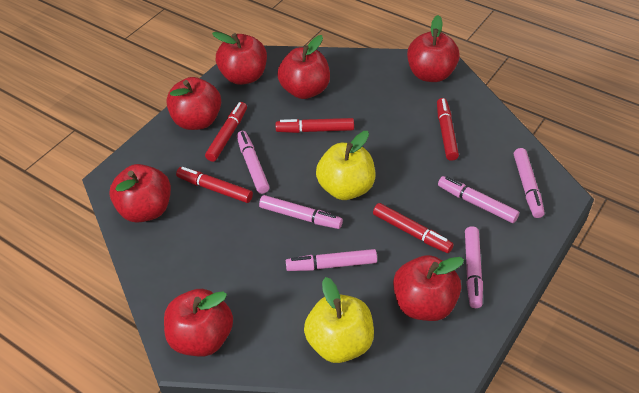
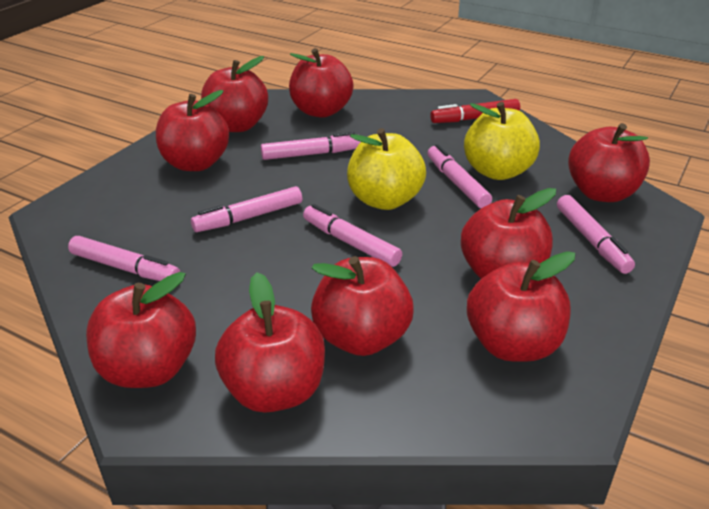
red apple: [110,164,171,223] [164,289,233,356] [166,77,221,130] [212,32,267,85] [277,35,330,99] [393,255,464,321] [407,15,460,82] = 7 -> [86,272,196,388] [156,90,229,171] [201,56,268,132] [215,272,325,413] [289,48,354,118] [311,256,414,356] [461,188,556,279] [467,251,575,362] [568,123,650,202] = 9
red marker: [176,167,253,203] [205,102,247,162] [275,118,354,133] [373,203,454,253] [437,98,459,161] = 5 -> [430,99,520,123] = 1

